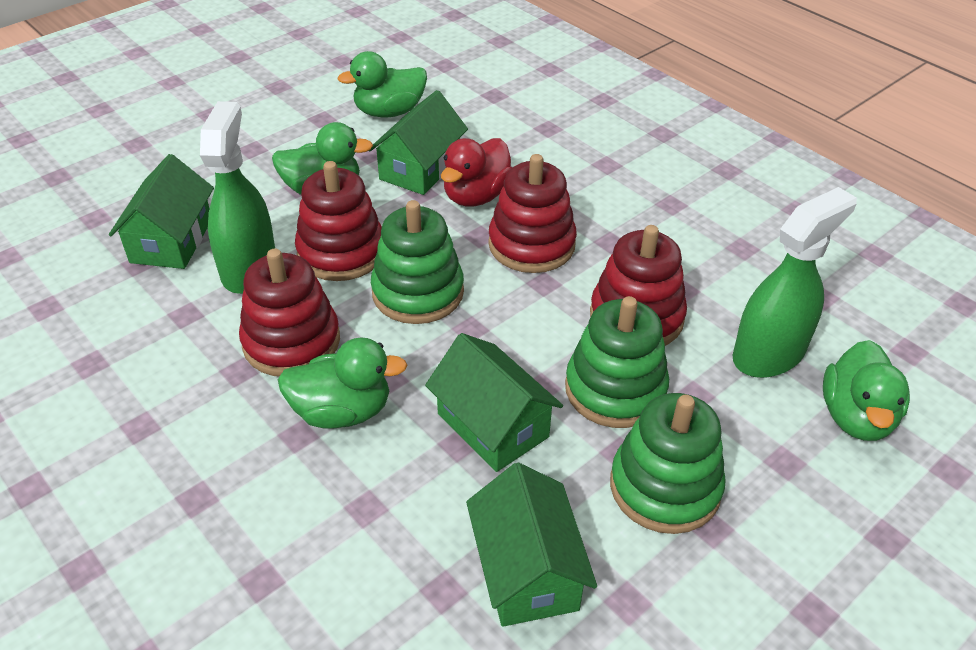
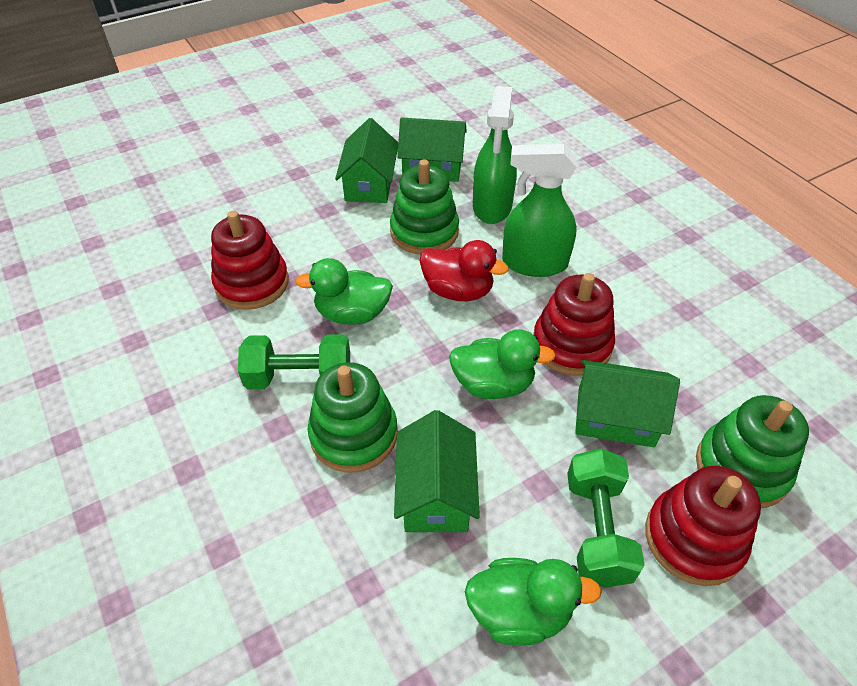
green duck: [272,122,373,195] [278,337,407,429] [338,51,427,118] [823,340,910,441] = 4 -> [295,258,393,325] [449,329,556,399] [465,558,602,646] = 3
green dumbbell: none = 0 -> [238,334,350,389] [567,448,645,587] = 2
red stacking toy: [239,249,340,376] [295,161,382,281] [488,154,577,273] [590,225,687,346] = 4 -> [211,211,289,310] [533,273,615,376] [645,466,761,586] = 3

